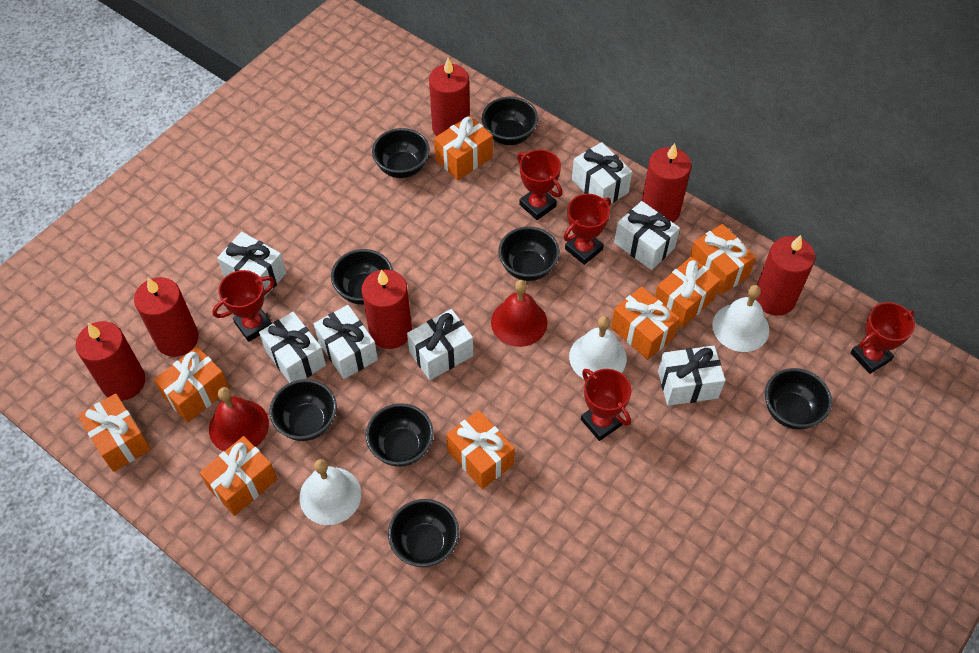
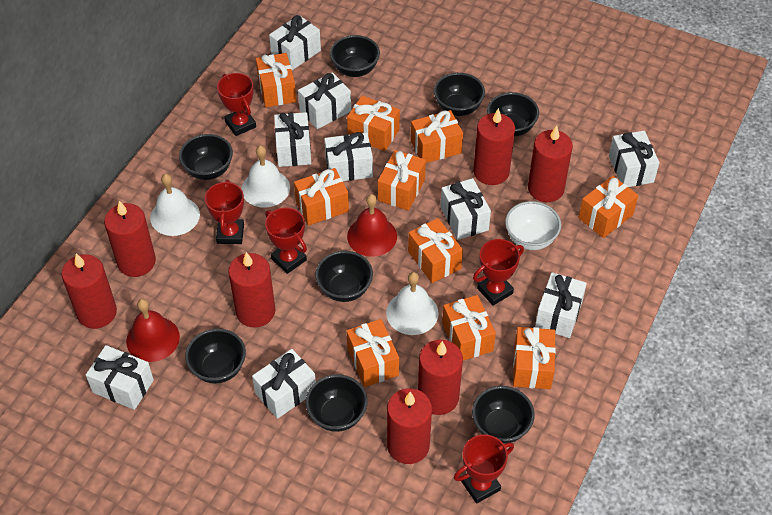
orange gift: [78,393,151,472] [154,347,230,422] [199,436,277,516] [434,115,493,180] [446,410,515,489] [611,286,680,360] [655,257,720,328] [689,224,756,295] = 8 -> [256,53,296,107] [294,168,349,226] [346,319,399,387] [347,96,400,151] [378,150,426,211] [408,218,463,283] [411,110,463,163] [442,295,496,360] [513,327,556,389] [578,176,638,238] = 10
red candle: [76,321,146,401] [134,277,199,357] [361,269,412,349] [429,58,470,136] [642,143,692,223] [755,235,815,315] = 6 -> [62,253,117,329] [104,201,156,277] [228,252,275,327] [387,388,432,464] [418,340,463,415] [473,108,515,185] [528,125,573,202] = 7
white bowl: none = 0 -> [505,201,561,250] = 1
white gift: [217,232,286,298] [259,312,326,383] [314,305,378,379] [407,309,473,380] [572,142,632,203] [614,201,680,270] [658,345,725,406] = 7 -> [86,345,154,410] [252,349,316,419] [269,15,321,70] [274,112,311,167] [298,72,351,129] [324,132,373,181] [440,178,491,240] [535,272,587,338] [609,131,660,187] = 9

